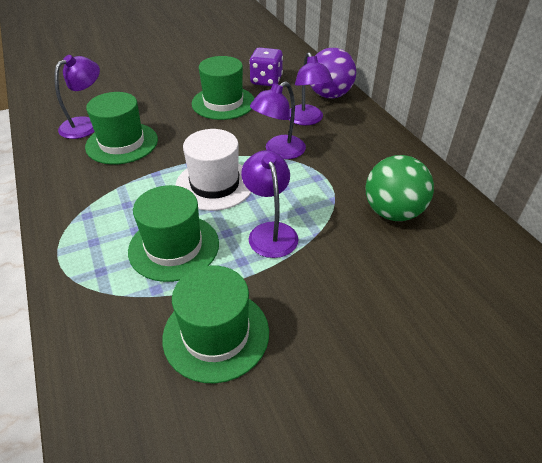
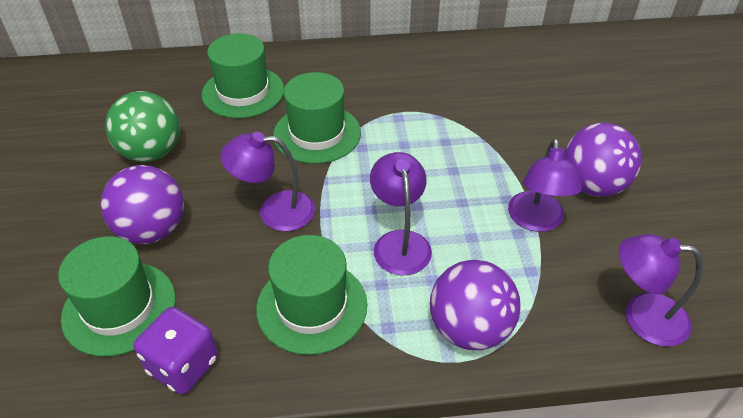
purple ball: [310,48,356,99] = 1 -> [100,165,184,244] [430,260,521,350] [565,123,642,197] = 3
white hat: [175,129,251,211] = 1 -> none = 0

